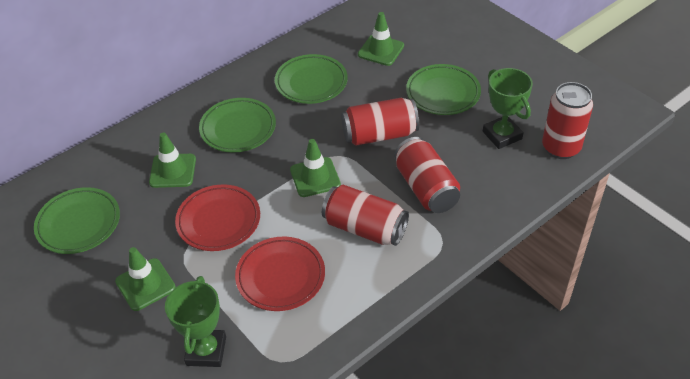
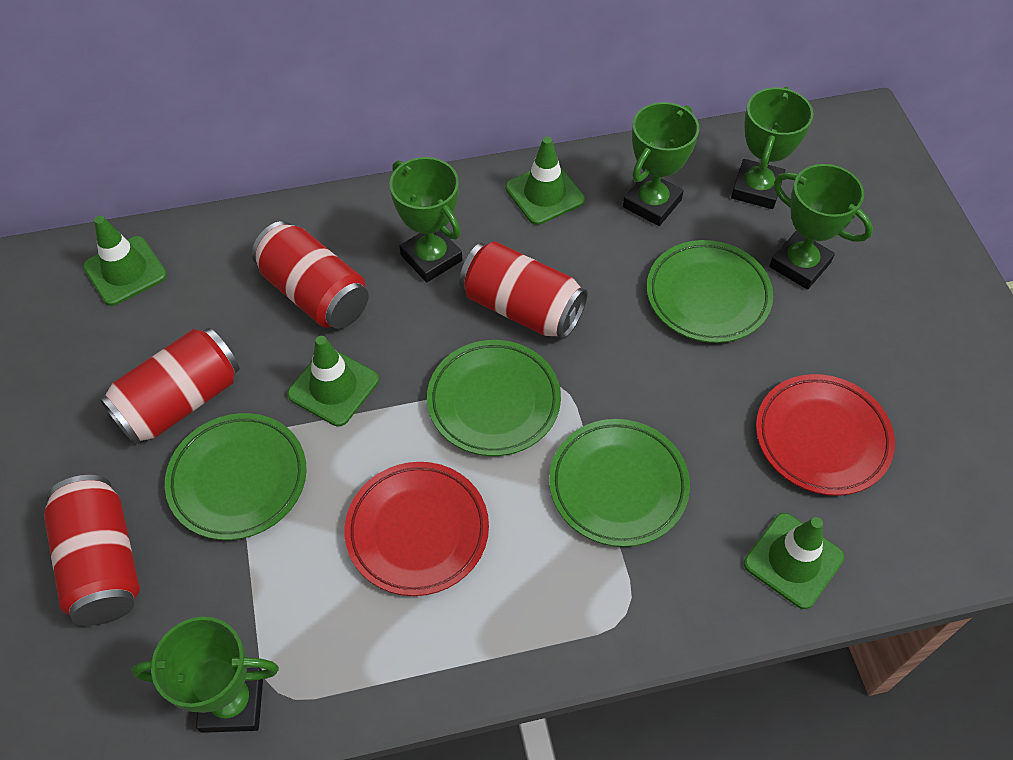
green trophy: [165,276,226,367] [483,68,533,149] = 2 -> [131,617,279,733] [389,157,462,282] [623,102,699,226] [731,87,814,209] [769,164,873,290] = 5

